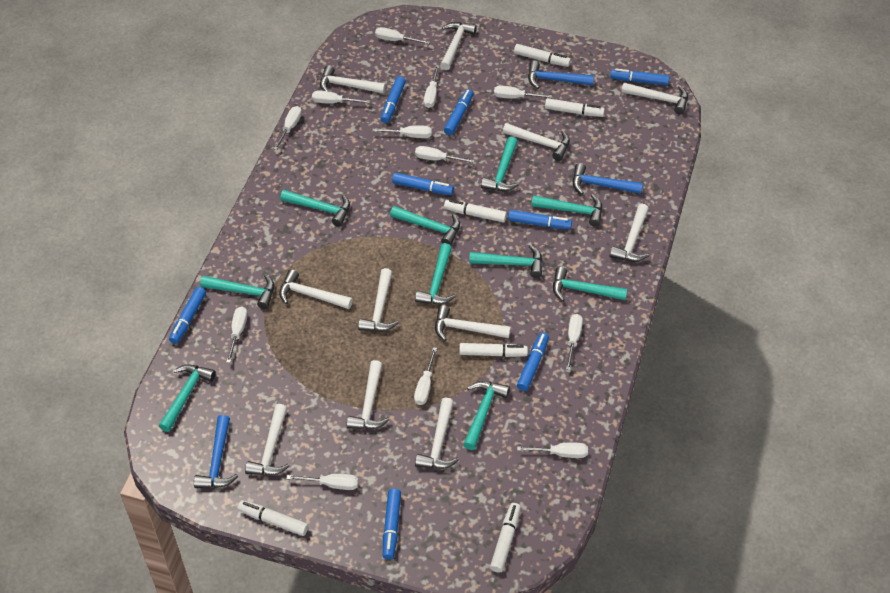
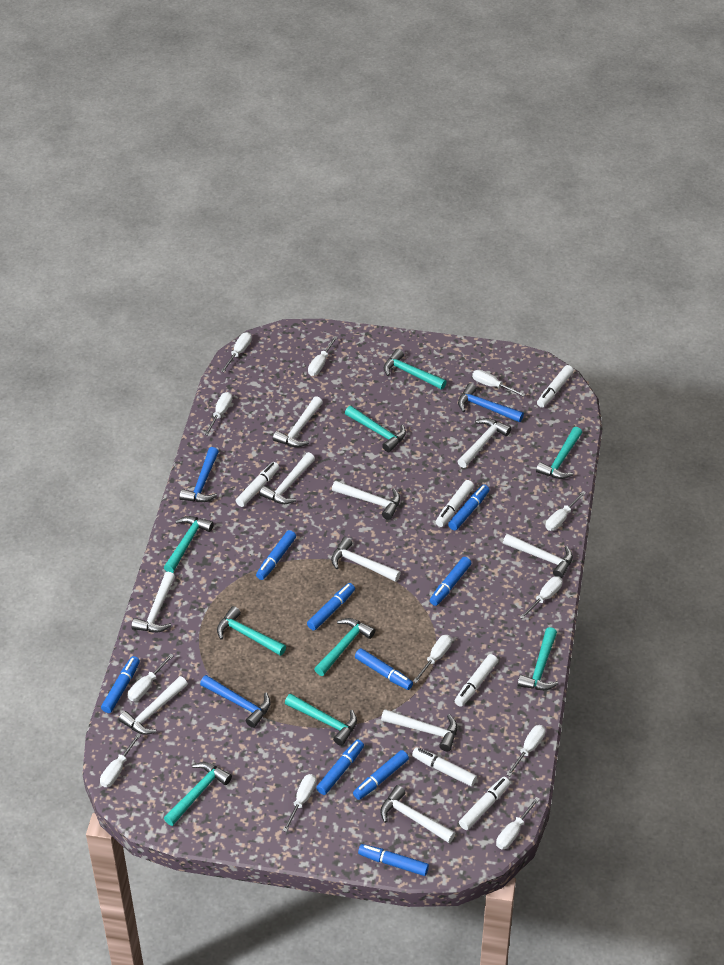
blue marker: [169,287,206,344] [381,76,406,123] [383,488,401,560] [392,173,454,195] [444,89,473,135] [508,210,572,229] [517,332,549,391] [610,69,670,86] = 8 -> [101,656,140,713] [256,530,296,580] [307,583,355,630] [316,740,364,795] [353,750,409,800] [355,648,413,690] [358,844,429,876] [430,557,471,606] [448,485,489,530] = 9
turquoise hammer: [159,364,216,432] [200,274,274,309] [280,190,350,227] [390,206,460,245] [415,243,455,304] [463,381,510,450] [469,244,542,278] [481,137,519,191] [531,194,602,227] [553,266,627,301] = 10 -> [164,516,214,573] [164,762,232,826] [217,606,286,656] [285,694,357,746] [314,618,375,676] [345,406,406,452] [384,349,447,390] [517,627,559,690] [536,427,582,479] = 9
white hammer: [245,404,290,475] [279,269,353,309] [320,65,386,94] [347,360,389,429] [358,268,399,332] [415,397,459,469] [435,305,511,341] [440,22,477,70] [503,123,570,161] [610,204,649,262] [621,82,688,114] = 11 -> [119,676,188,735] [131,572,175,632] [259,452,315,504] [273,396,323,447] [331,537,401,582] [332,481,400,520] [380,785,455,843] [381,709,457,751] [457,418,511,468] [503,534,573,578] = 10

